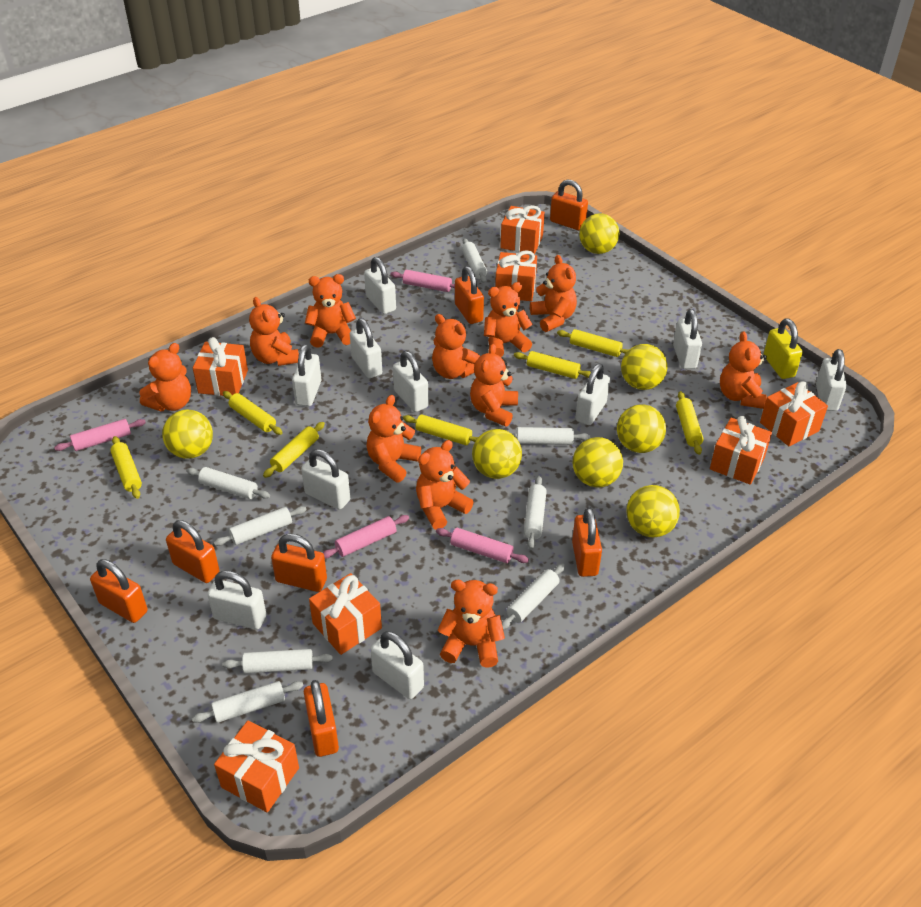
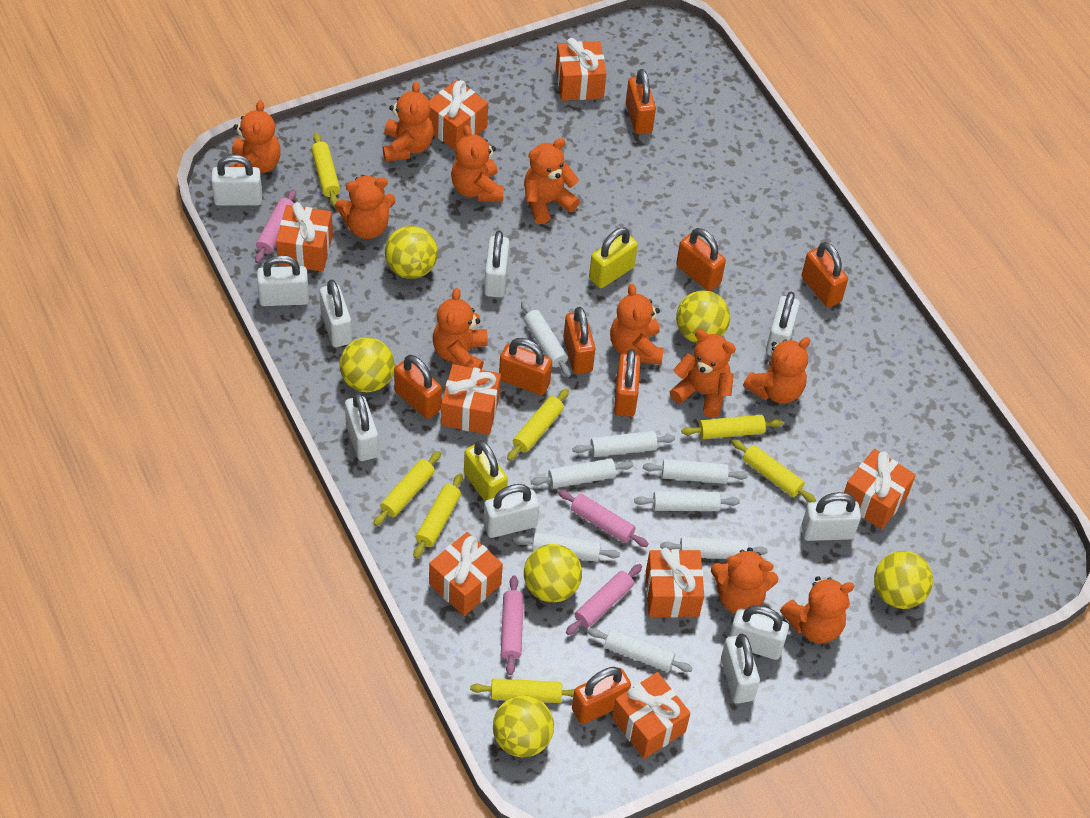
orange gift: [193,337,248,396] [214,720,299,812] [309,573,382,655] [495,250,537,301] [500,205,545,254] [710,416,772,485] [760,381,828,447] = 7 -> [276,202,333,272] [429,80,488,150] [429,532,503,616] [441,364,501,435] [556,38,607,101] [612,672,691,759] [646,548,704,617] [844,449,916,529] = 8
orange padlock: [90,559,147,623] [166,520,219,583] [271,534,327,592] [304,680,339,757] [455,266,484,324] [550,179,588,230] [572,507,602,577] = 7 -> [394,355,442,419] [499,338,552,395] [563,307,595,374] [572,667,631,724] [614,349,641,417] [626,69,656,134] [676,228,726,291] [802,242,848,307] = 8
yellow ball: [162,410,213,459] [472,429,522,479] [573,437,623,487] [579,213,619,254] [617,404,666,453] [621,344,667,390] [626,485,680,537] = 7 -> [339,337,395,392] [385,226,438,279] [493,695,554,757] [524,544,582,603] [676,290,730,343] [874,551,933,609] = 6
yellow padlock: [763,318,803,379] = 1 -> [464,440,508,501] [589,227,638,288] = 2

